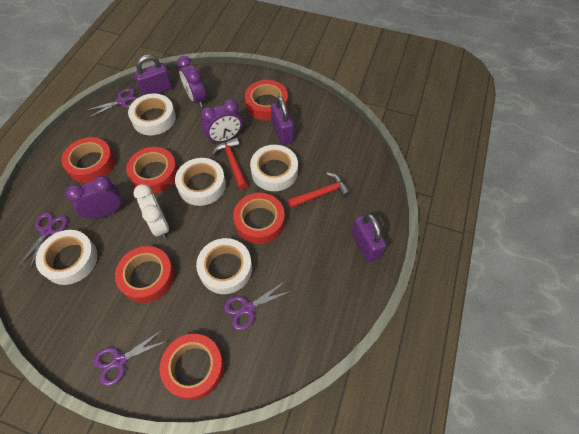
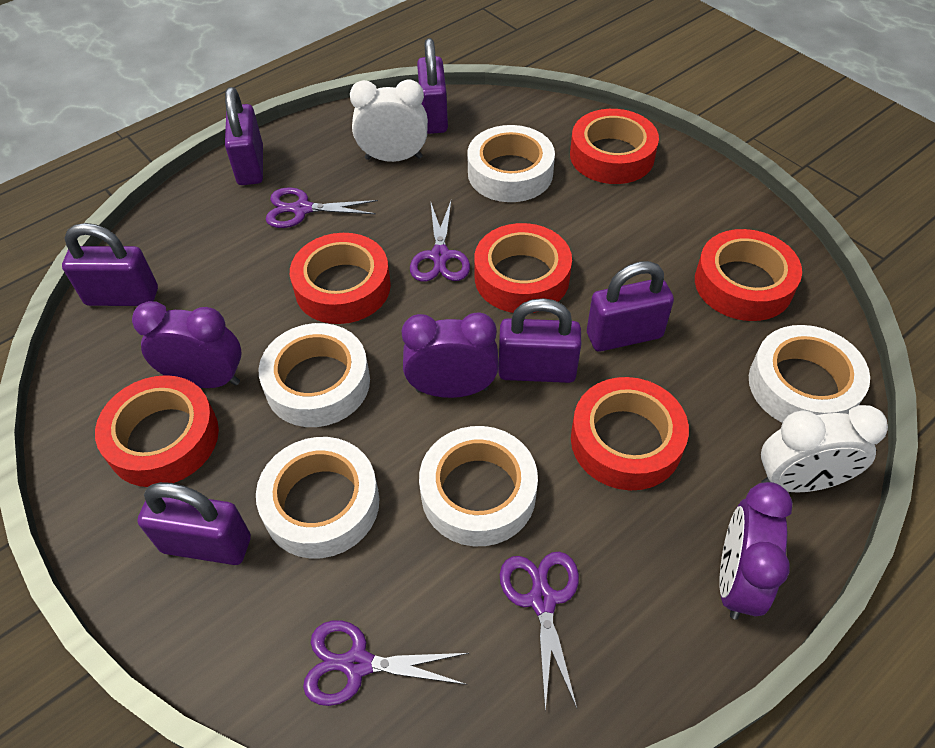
purple padlock: [134,55,172,95] [271,96,294,145] [351,213,386,262] = 3 -> [62,223,158,306] [137,482,251,565] [225,87,263,185] [417,38,448,134] [499,298,581,383] [587,261,674,351] = 6
red hammer: [212,138,248,190] [288,173,351,208] = 2 -> none = 0
white clock: [133,184,169,239] = 1 -> [350,79,428,162] [761,405,888,492] = 2

